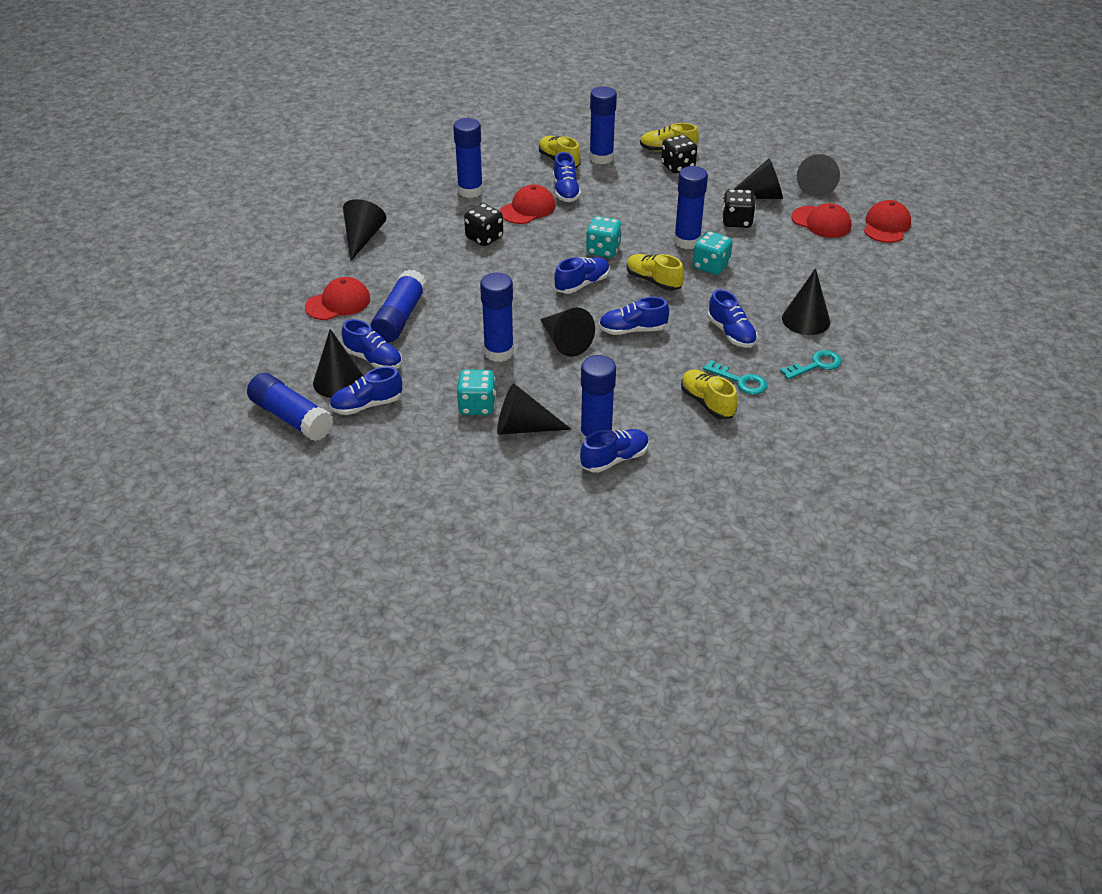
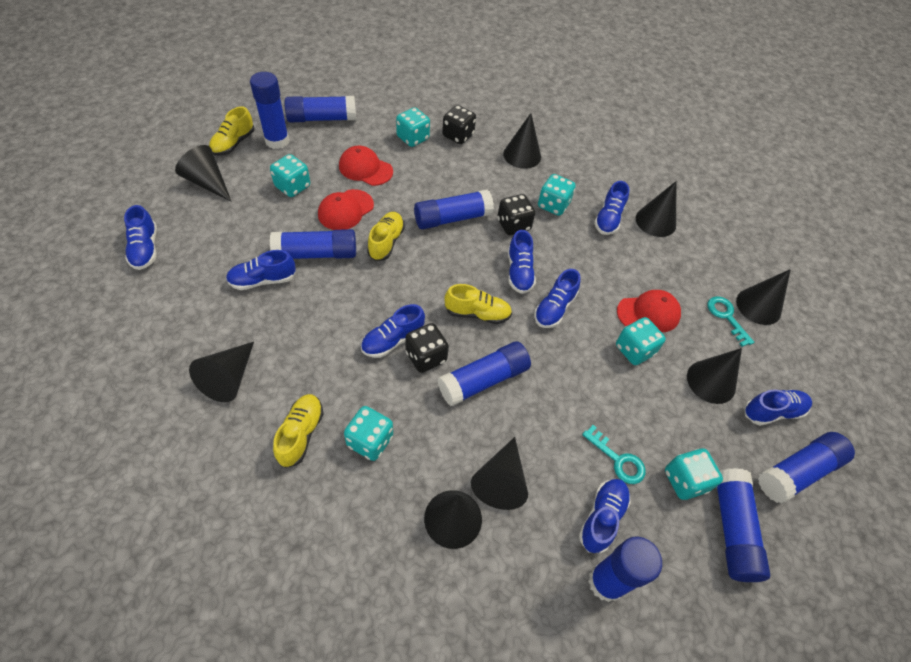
black cone: [313,329,363,398] [343,199,386,261] [497,383,572,435] [540,308,595,357] [723,158,783,199] [782,268,830,335] [797,154,840,197] = 7 -> [175,145,232,202] [189,342,254,402] [424,490,482,549] [471,437,528,510] [503,113,541,169] [636,181,676,237] [687,348,742,404] [736,269,791,325] = 8
blue glue stick: [247,373,333,441] [370,269,427,342] [453,118,483,198] [480,273,514,362] [580,355,616,443] [589,86,617,164] [674,166,708,249] = 7 -> [250,72,289,149] [270,229,356,259] [284,96,356,122] [414,189,494,229] [437,341,531,406] [588,536,662,602] [716,468,771,582] [758,432,855,504] = 8
blue shoe: [329,366,402,415] [342,319,402,369] [553,152,581,202] [554,257,610,294] [580,429,649,473] [599,297,669,335] [708,289,758,348] = 7 -> [124,205,157,270] [226,250,296,290] [361,304,425,358] [508,230,536,294] [534,269,580,328] [579,479,631,553] [594,181,629,235] [744,390,812,426] = 8
red cap: [305,277,370,320] [500,184,556,224] [791,203,851,238] [864,200,911,243] = 4 -> [318,189,374,230] [339,146,393,186] [617,290,681,332] = 3
turquoise dice: [457,370,496,415] [586,216,622,258] [693,231,733,275] = 3 -> [270,154,310,197] [344,406,393,461] [396,107,430,147] [538,174,576,216] [616,317,666,365] [665,448,723,500] = 6

